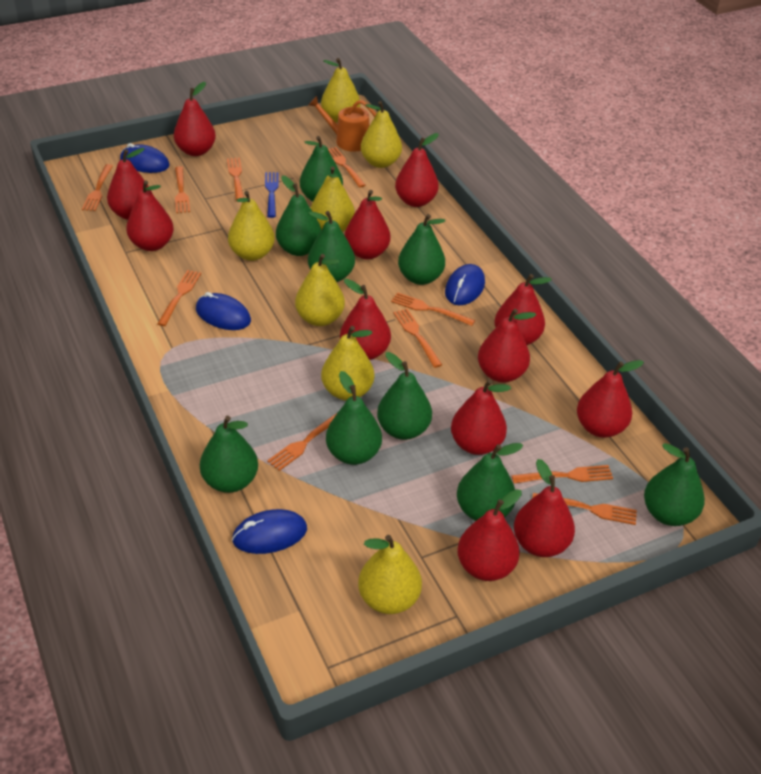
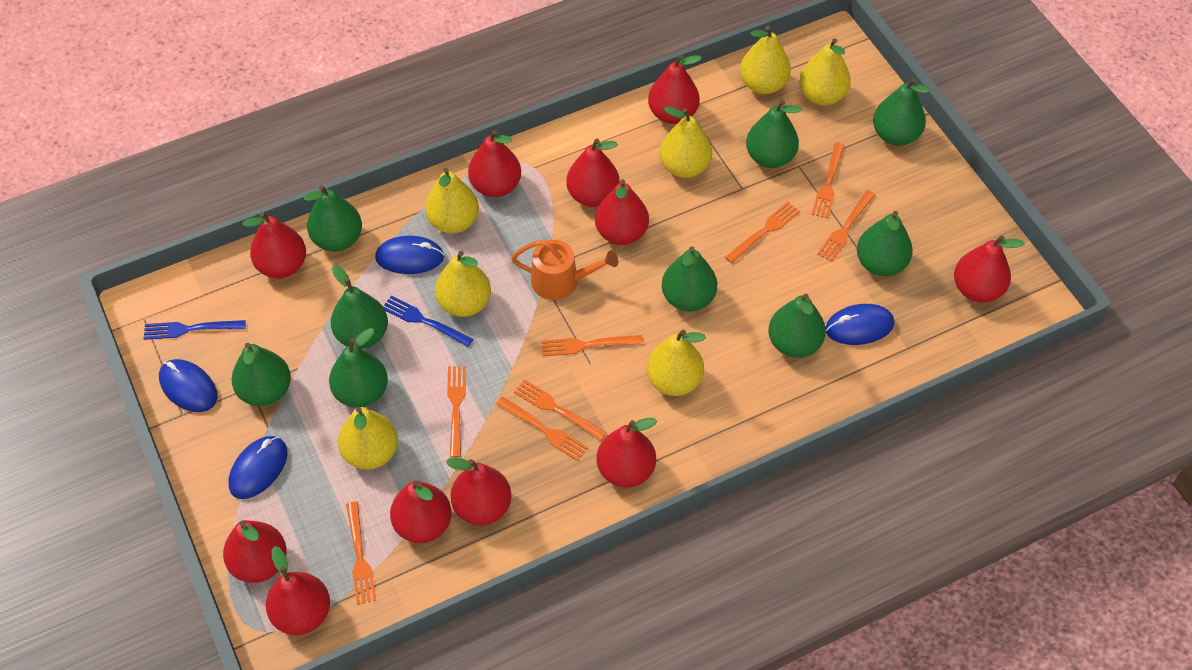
blue fork: [265,172,279,218] = 1 -> [144,320,246,340] [383,296,473,347] = 2
orange fork: [82,164,113,211] [157,270,201,326] [175,166,190,213] [227,158,244,200] [267,413,337,471] [328,147,366,188] [391,292,475,326] [393,309,442,368] [511,465,613,484] [532,493,637,525] = 10 -> [346,501,376,605] [447,366,466,458] [496,396,588,461] [514,379,607,441] [541,335,643,357] [725,202,800,263] [812,142,844,219] [817,190,875,262] = 8
red pear: [107,148,152,220] [126,180,174,251] [174,82,216,156] [340,279,391,360] [345,190,391,259] [395,133,439,207] [451,379,511,455] [457,489,522,581] [478,309,536,383] [495,274,552,345] [514,459,575,557] [577,360,644,438] = 12 -> [223,520,286,583] [243,212,306,278] [266,546,330,635] [390,480,452,543] [446,458,512,525] [468,130,521,197] [566,139,620,207] [595,179,649,245] [597,418,657,488] [648,55,702,124] [954,235,1025,303] = 11

